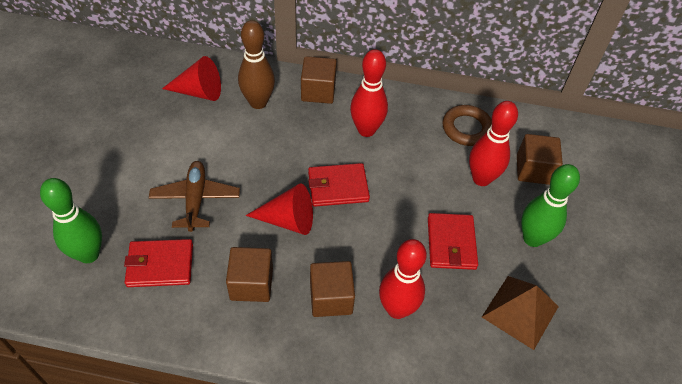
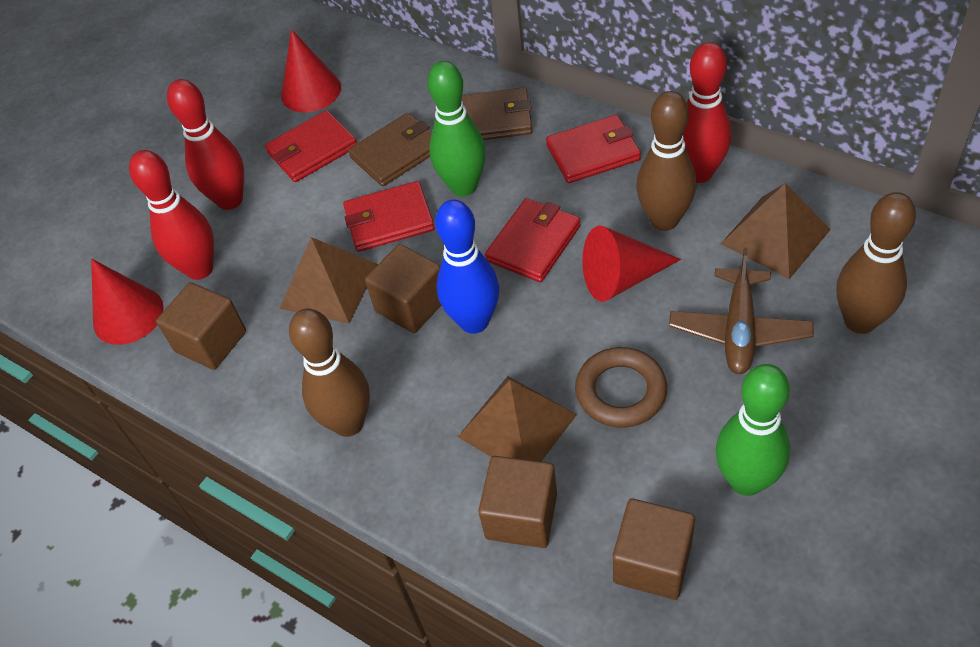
blue bowling pin: none = 0 -> [435,200,499,334] = 1
brown bowling pin: [238,20,275,109] = 1 -> [289,309,370,437] [636,91,696,231] [837,192,916,334] = 3
brown pyramid: [482,276,559,350] = 1 -> [279,237,378,324] [458,376,577,462] [721,183,831,279] = 3
brown wallet: none = 0 -> [348,113,432,187] [462,87,532,140] = 2
red cone: [162,56,221,101] [246,184,313,235] = 2 -> [91,259,164,345] [281,29,341,113] [582,225,681,302] = 3
red wallet: [124,239,193,287] [308,163,370,207] [428,213,478,270] = 3 -> [265,110,357,182] [343,181,435,252] [485,198,581,282] [546,115,641,183] = 4

